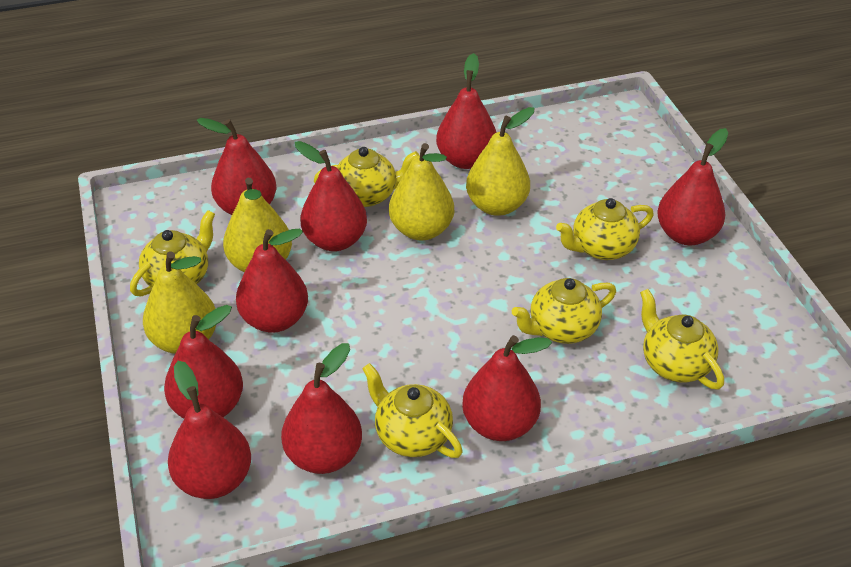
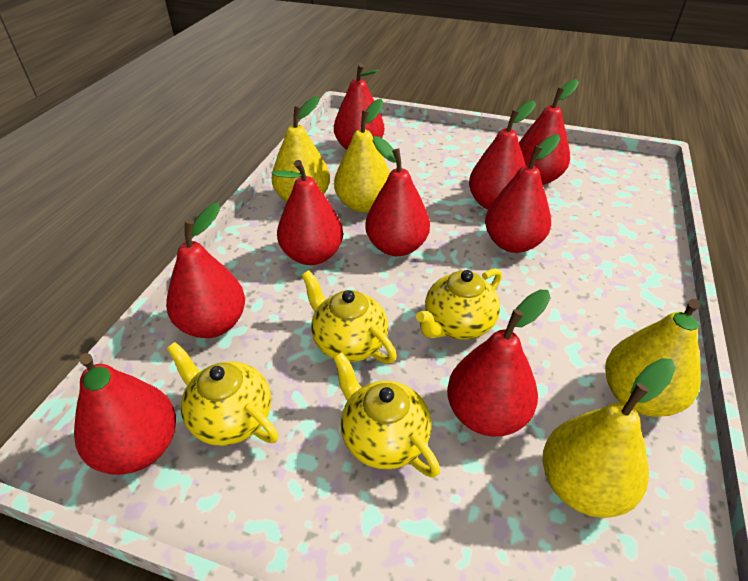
yellow teapot: [130,210,215,297] [314,147,420,207] [362,363,463,458] [512,278,616,344] [556,198,654,260] [640,289,724,390] = 6 -> [167,342,278,446] [301,270,397,363] [333,352,440,478] [416,268,502,340] = 4

